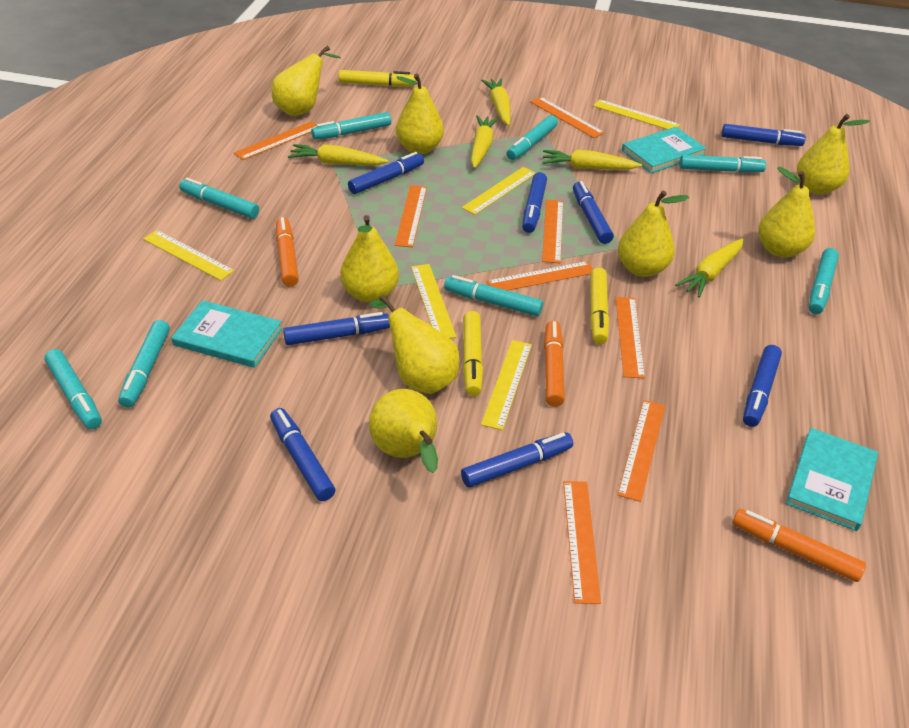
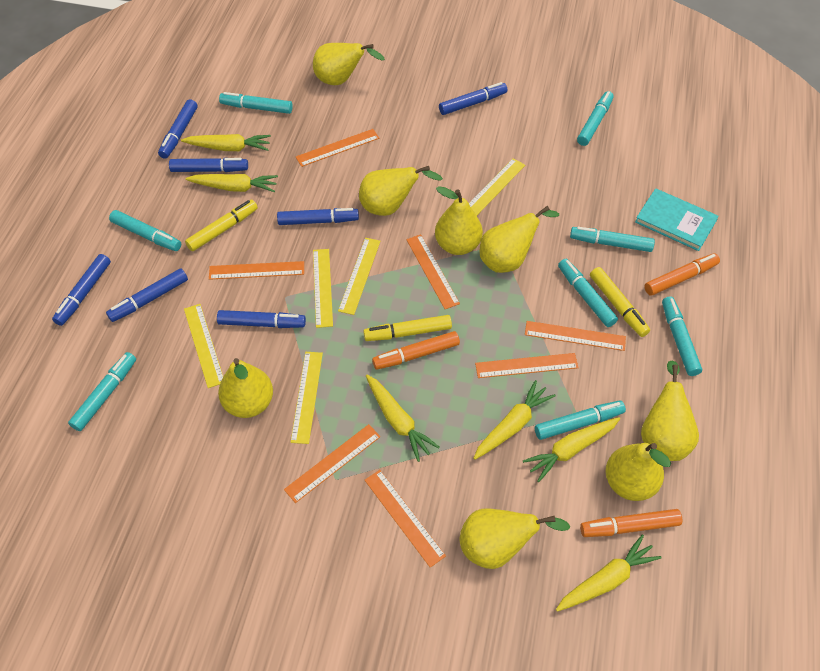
blue marker: [270,408,335,501] [283,312,390,345] [348,152,424,194] [461,432,573,488] [522,172,547,233] [573,181,614,244] [721,124,806,146] [743,345,782,427] = 8 -> [52,254,111,326] [106,268,188,322] [158,99,198,159] [169,158,248,172] [217,310,306,328] [277,208,359,225] [439,82,507,115] = 7
orange ruler: [234,122,317,160] [395,185,427,248] [487,261,593,291] [530,97,605,138] [542,199,563,263] [563,481,601,604] [616,297,645,379] [617,400,665,502] = 8 -> [209,261,304,280] [284,424,381,503] [296,129,379,167] [365,470,446,568] [406,234,460,309] [475,353,579,378] [525,321,626,351] = 7
turquoise book: [171,300,283,368] [622,127,707,173] [786,428,878,531] = 3 -> [635,188,719,251] = 1
yellow carrot: [288,144,388,165] [471,115,499,168] [481,78,511,126] [542,150,642,170] [675,239,744,298] = 5 -> [181,134,271,151] [185,174,278,192] [366,375,440,462] [473,380,556,460] [523,417,620,482] [556,534,662,612] = 6

